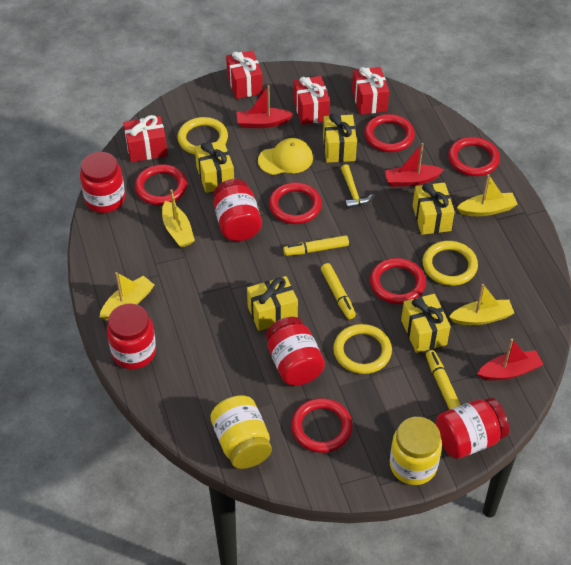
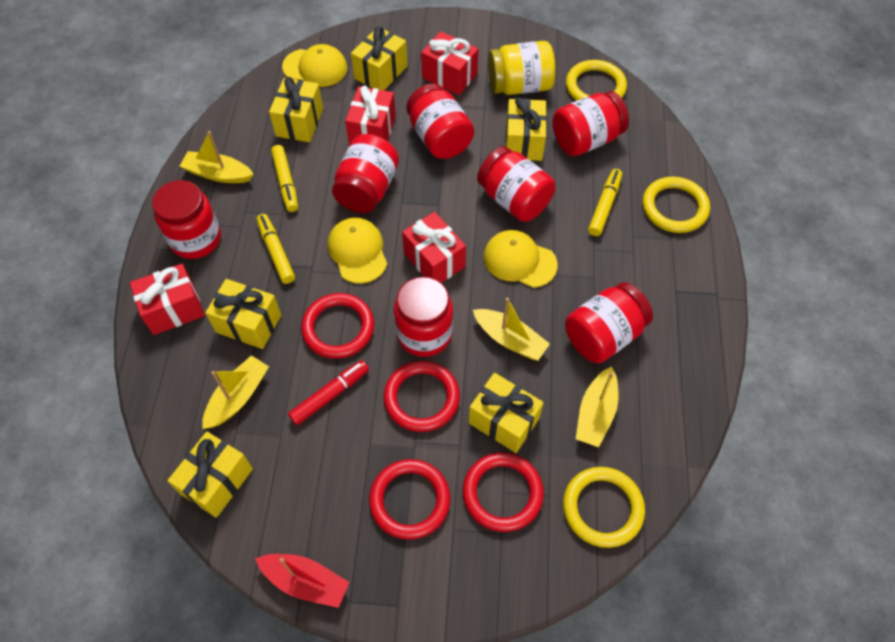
red boat: [236,85,294,128] [384,143,444,187] [477,339,544,380] = 3 -> [255,554,350,608] = 1
red jar: [80,152,125,213] [107,303,156,369] [214,179,262,241] [266,317,325,386] [436,398,509,459] = 5 -> [152,180,221,259] [332,134,399,213] [394,277,453,357] [407,83,474,159] [477,146,556,222] [552,91,629,156] [565,282,653,363] = 7
red marker: none = 0 -> [288,360,369,425] = 1
red ring: [135,164,187,205] [269,182,322,224] [291,398,353,453] [364,114,415,152] [370,258,426,304] [448,137,500,176] = 6 -> [301,293,374,359] [369,459,451,540] [383,361,460,432] [463,452,544,532] = 4
yellow cap: [258,138,313,175] = 1 -> [282,44,347,87] [328,218,387,284] [484,230,558,288] = 3
yellow gift: [195,140,234,193] [247,276,298,331] [323,114,357,163] [401,294,451,353] [413,182,455,235] = 5 -> [167,431,253,518] [205,279,281,349] [269,77,323,142] [351,26,408,90] [469,373,544,453] [505,97,547,161] = 6
yellow hammer: [341,164,373,209] = 1 -> none = 0
yellow jar: [210,395,272,469] [390,417,442,485] = 2 -> [488,41,555,95] = 1

